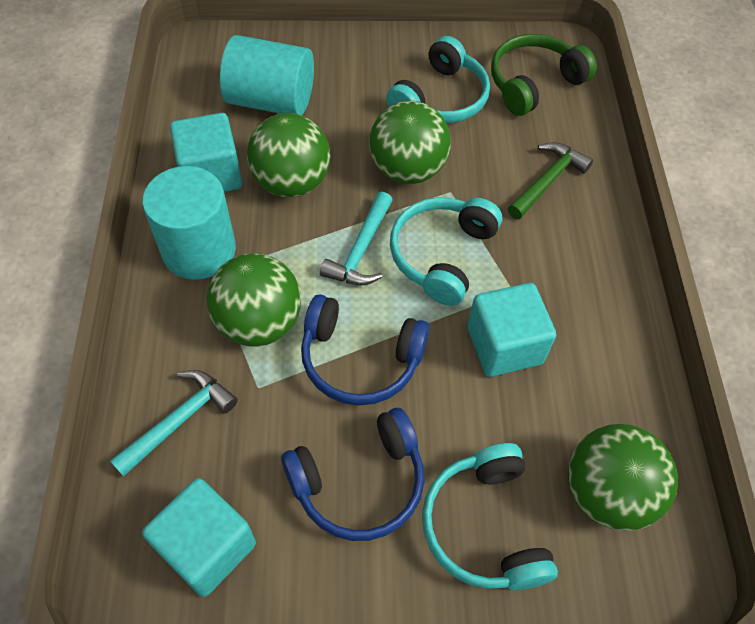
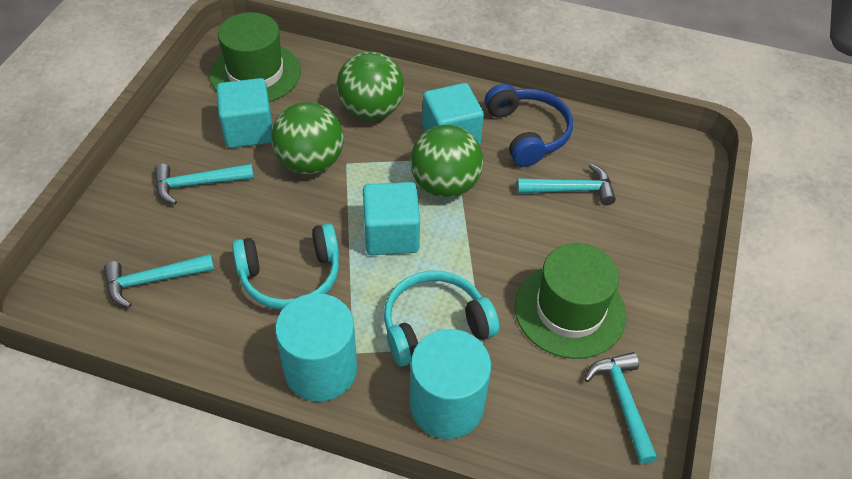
blue headphones: [281,408,424,541] [301,294,430,405] = 2 -> [485,84,573,167] = 1
green ball: [207,253,301,347] [247,113,330,198] [369,101,451,184] [568,424,678,531] = 4 -> [271,102,344,174] [336,52,404,121] [410,125,483,198] = 3
green hammer: [508,142,593,220] = 1 -> none = 0
green hat: none = 0 -> [210,12,301,102] [514,243,626,359] = 2
green headphones: [491,34,597,116] = 1 -> none = 0
turquoise hammer: [110,370,238,477] [320,192,393,285] = 2 -> [104,254,214,308] [154,164,254,205] [517,164,616,205] [584,352,657,464] = 4
turquoise headphones: [386,36,490,123] [390,197,502,306] [422,443,558,590] = 3 -> [232,223,339,310] [384,271,499,367] = 2

